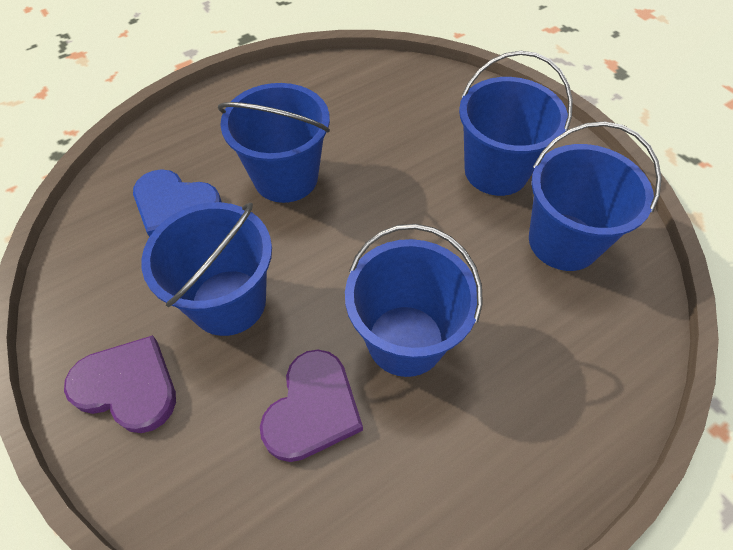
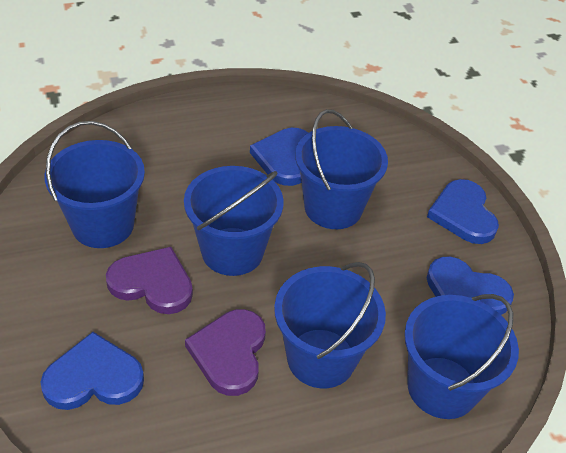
blue heart: [133,169,222,237] = 1 -> [41,332,144,410] [250,128,308,186] [427,179,499,244] [427,257,514,315] = 4

